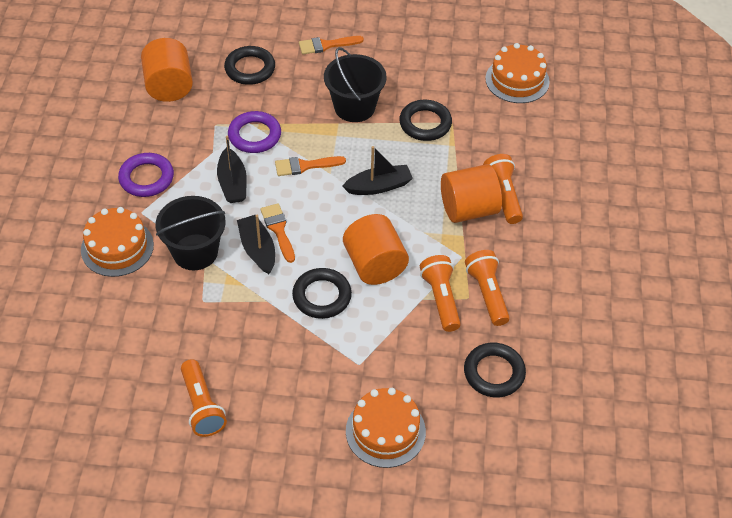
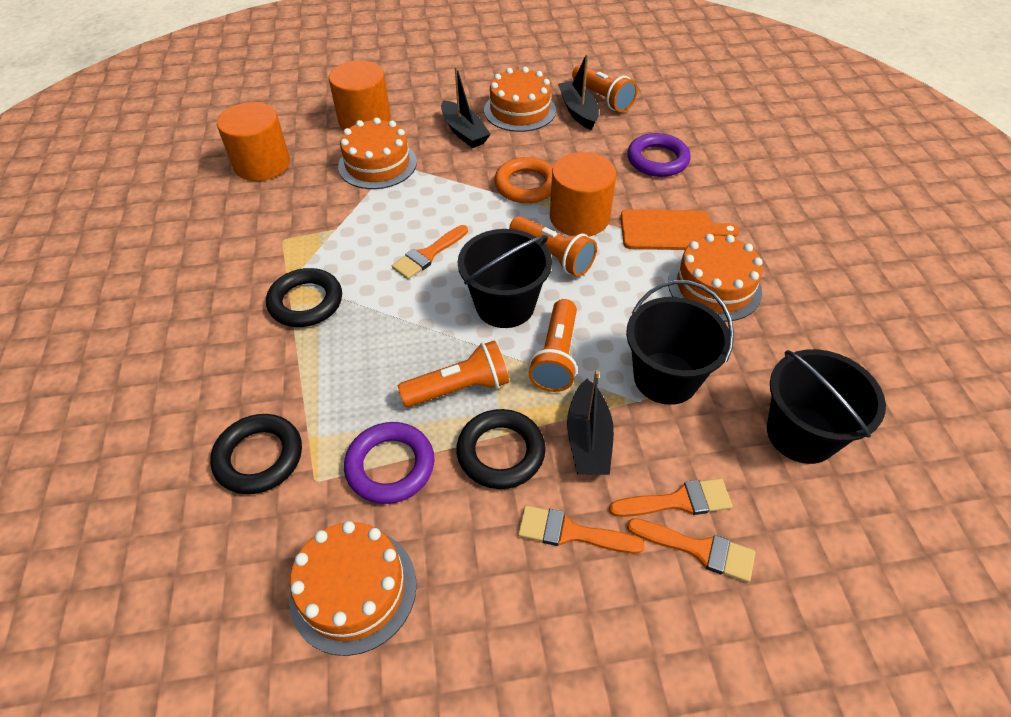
black bucket: [156,196,226,270] [324,47,387,122] = 2 -> [458,229,552,328] [626,280,734,405] [767,349,886,464] = 3
black ring: [224,46,275,85] [292,268,352,319] [399,100,452,141] [464,343,526,397] = 4 -> [210,414,302,494] [266,268,342,327] [456,409,546,489] = 3
orange brush: [260,203,295,263] [275,156,346,176] [299,36,364,54] = 3 -> [392,225,468,279] [518,505,645,554] [609,478,732,517] [627,518,755,582] = 4
orange cake: [81,207,154,277] [346,388,426,468] [485,43,550,103] = 3 -> [289,521,417,656] [338,117,417,189] [484,67,556,132] [668,234,763,322] = 4
orange cutting board: none = 0 -> [621,209,739,250] = 1
orange ring: none = 0 -> [494,157,553,203] = 1

